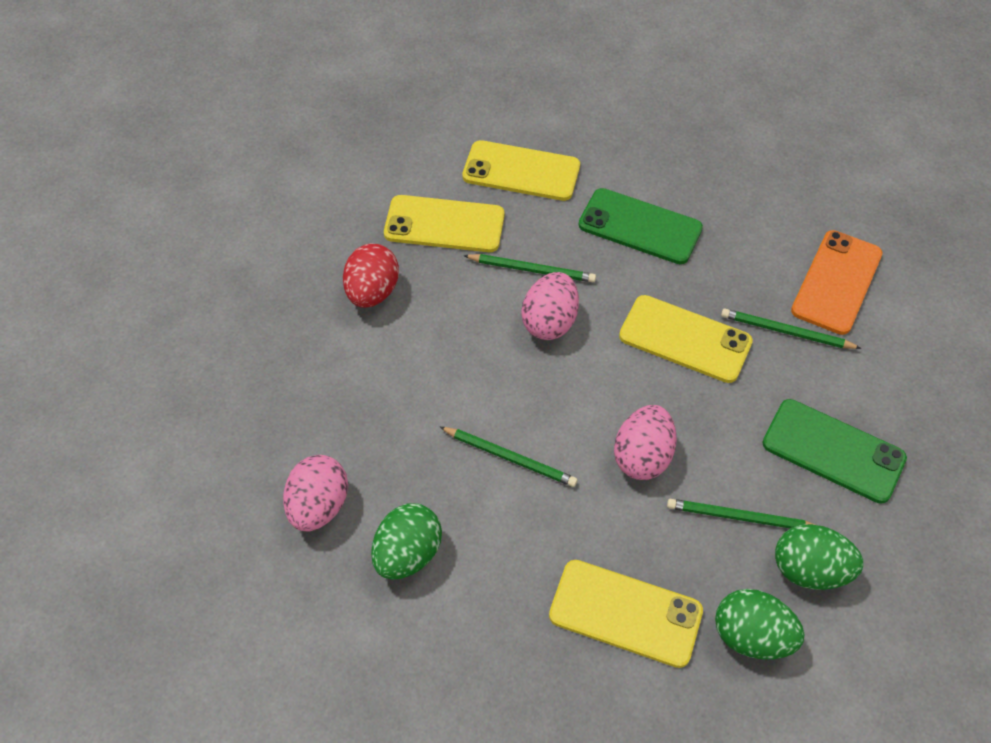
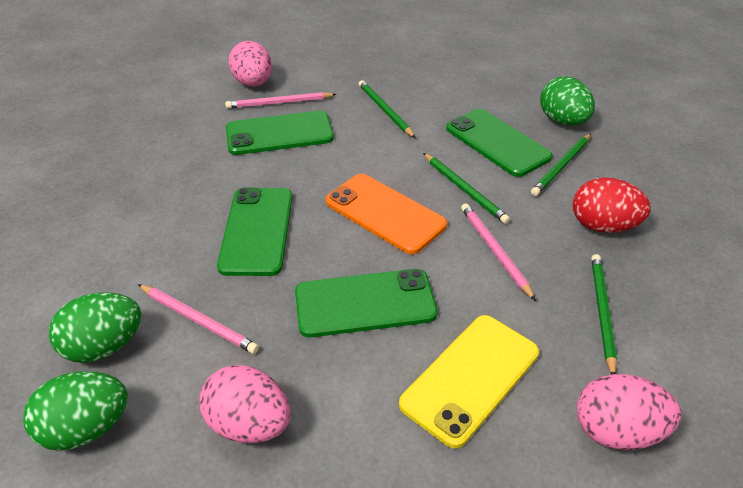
green phone: [579,188,703,264] [762,399,907,503] = 2 -> [217,188,293,276] [226,111,334,155] [295,269,438,337] [446,109,553,177] = 4
pink pencil: none = 0 -> [138,284,259,354] [225,92,336,109] [461,203,536,301] = 3
yellow phone: [384,195,505,252] [462,140,580,201] [549,560,703,668] [619,295,753,383] = 4 -> [399,315,539,449] = 1

